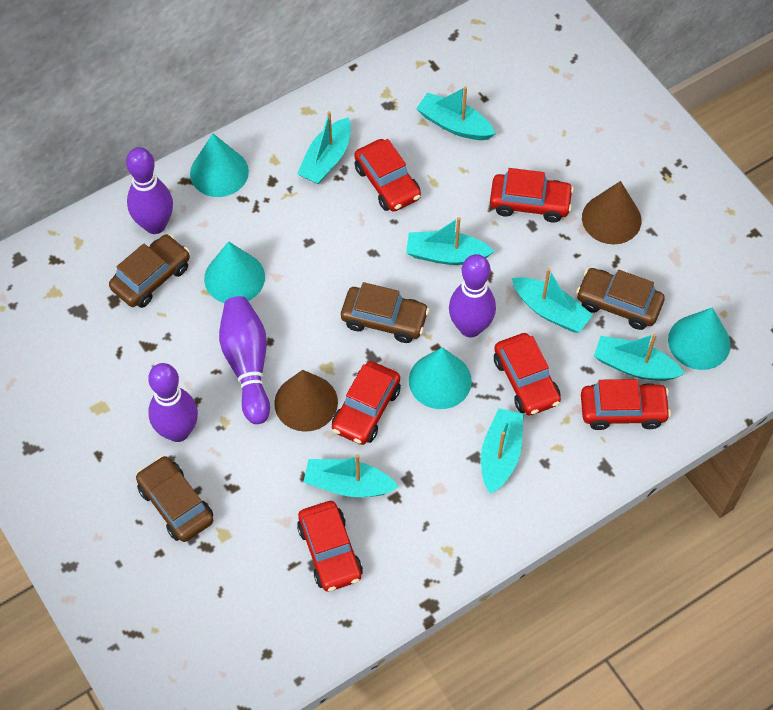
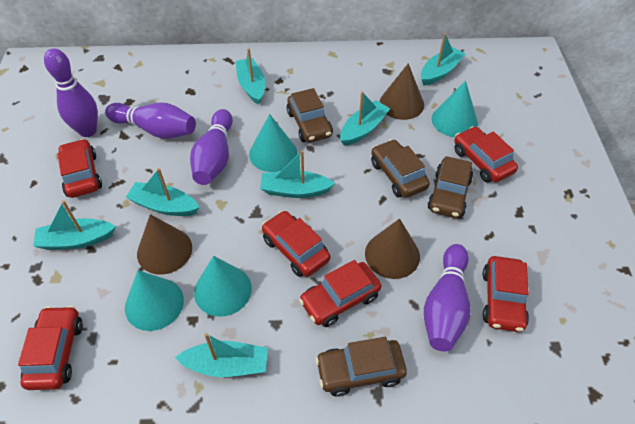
brown cone: [274,370,338,432] [582,181,642,244] = 2 -> [137,214,192,275] [365,218,420,279] [379,63,424,120] = 3

